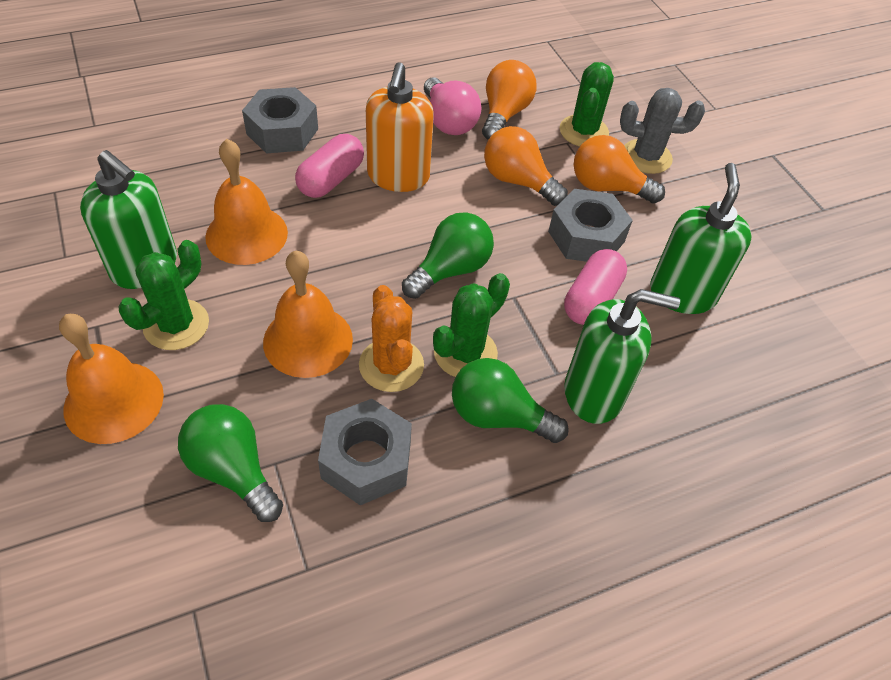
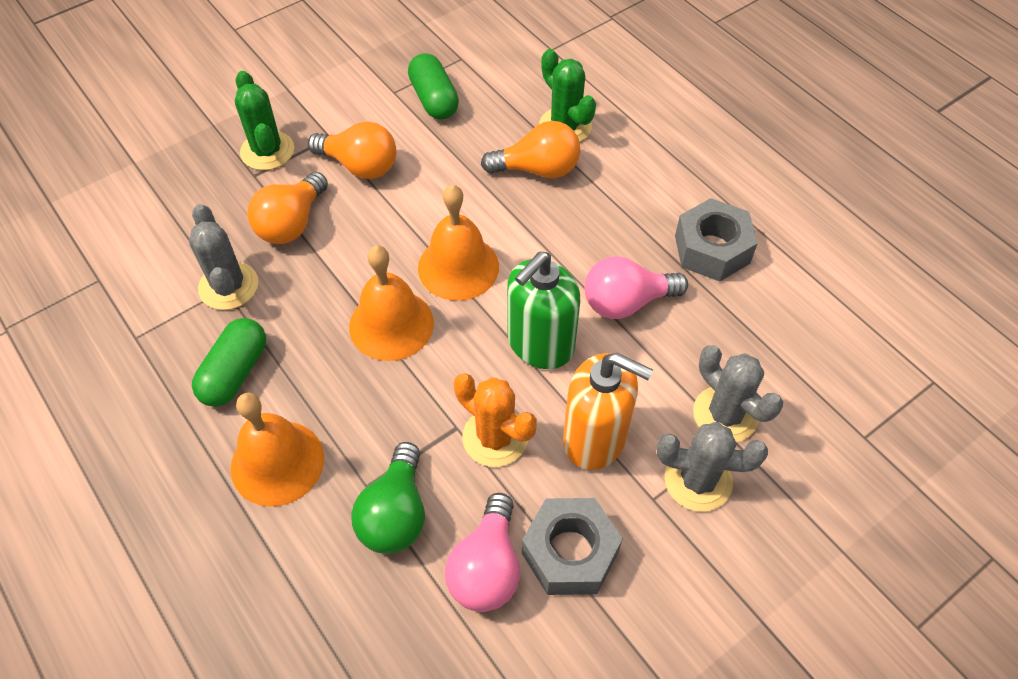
green cactus: [118,240,209,350] [433,273,510,377] [560,62,614,146] = 3 -> [235,71,294,170] [539,49,596,142] = 2
green capsule: none = 0 -> [192,318,266,407] [408,53,459,120] = 2
green light bulb: [178,404,283,522] [402,212,494,299] [452,358,569,443] = 3 -> [351,442,425,554] = 1
green soap dispenser: [80,150,177,289] [564,289,680,424] [650,163,752,314] = 3 -> [507,252,580,369] = 1
grey cactus: [620,88,705,174] = 1 -> [189,204,258,310] [657,422,768,512] [693,345,783,442] = 3
grey nut: [242,87,318,153] [318,399,412,505] [548,189,633,262] = 3 -> [522,498,623,595] [675,198,758,282] = 2
pink capsule: [295,134,364,198] [564,249,627,325] = 2 -> none = 0
pink light bulb: [424,78,481,135] = 1 -> [445,493,520,612] [585,256,688,319] = 2

